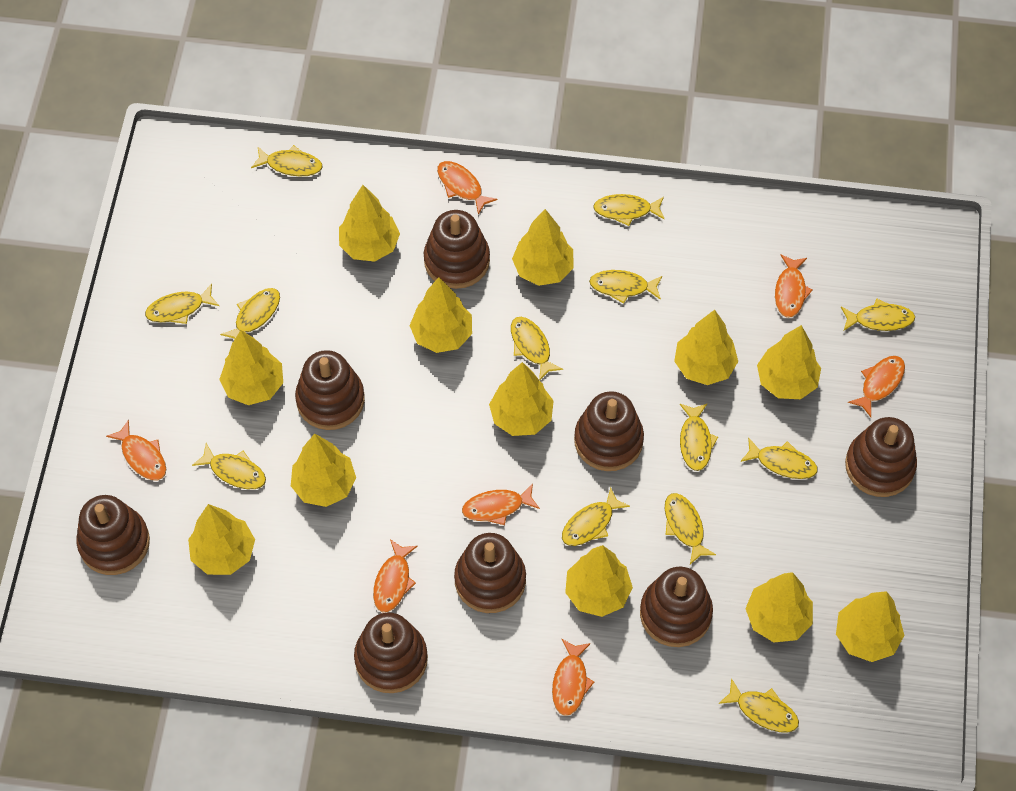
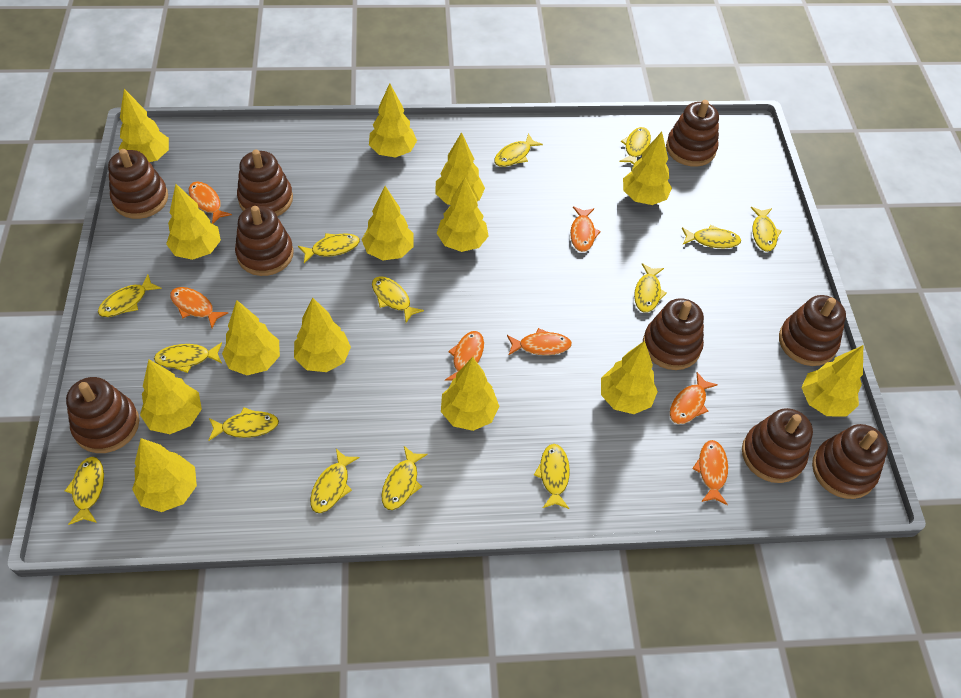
brown stacking toy: [76,495,150,575] [295,350,365,430] [354,613,428,693] [424,210,490,289] [454,533,526,613] [574,391,644,471] [640,567,713,647] [845,417,917,497] = 8 -> [66,377,139,453] [108,149,168,219] [235,206,294,276] [237,150,293,216] [643,298,704,370] [666,100,719,167] [742,408,813,483] [779,295,846,366] [812,424,888,499] = 9
yellow fish: [145,284,219,324] [192,443,266,489] [220,288,280,339] [251,145,322,177] [511,317,563,381] [562,487,630,546] [589,270,662,304] [593,194,665,226] [665,493,716,564] [680,404,718,471] [719,678,799,732] [740,437,818,479] [841,298,915,331] = 13 -> [65,457,104,525] [98,275,162,317] [154,342,222,373] [208,407,279,441] [298,233,360,263] [310,449,360,513] [372,276,424,323] [381,446,428,510] [494,133,543,167] [534,444,570,509] [619,127,651,164] [634,263,667,313] [682,225,741,248] [750,207,782,252] = 14
yellow tree: [188,504,255,575] [219,330,283,405] [291,434,356,507] [339,185,400,262] [410,277,472,353] [489,362,554,436] [512,209,574,286] [565,545,633,617] [674,310,738,385] [745,572,813,642] [757,325,821,399] [836,591,904,662] = 12 -> [118,89,169,162] [132,438,197,512] [140,360,202,434] [166,184,221,260] [222,300,280,375] [294,298,351,372] [362,186,414,260] [369,83,417,157] [436,132,485,205] [436,178,489,252] [441,357,499,431] [601,341,658,414] [623,132,672,205] [801,345,863,417] = 14

